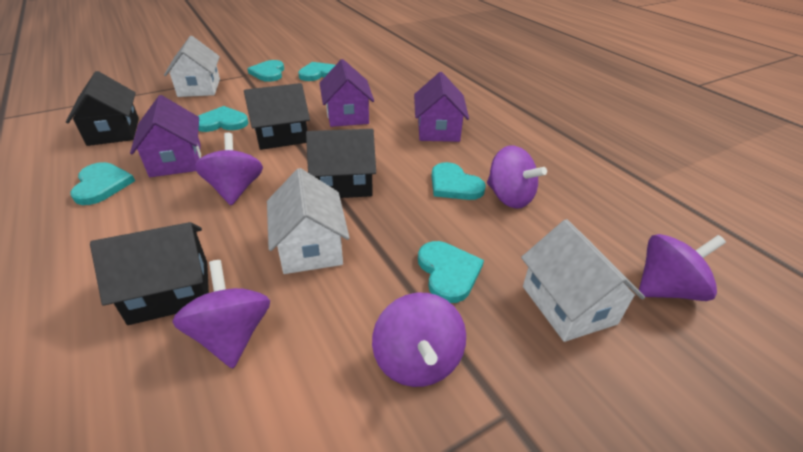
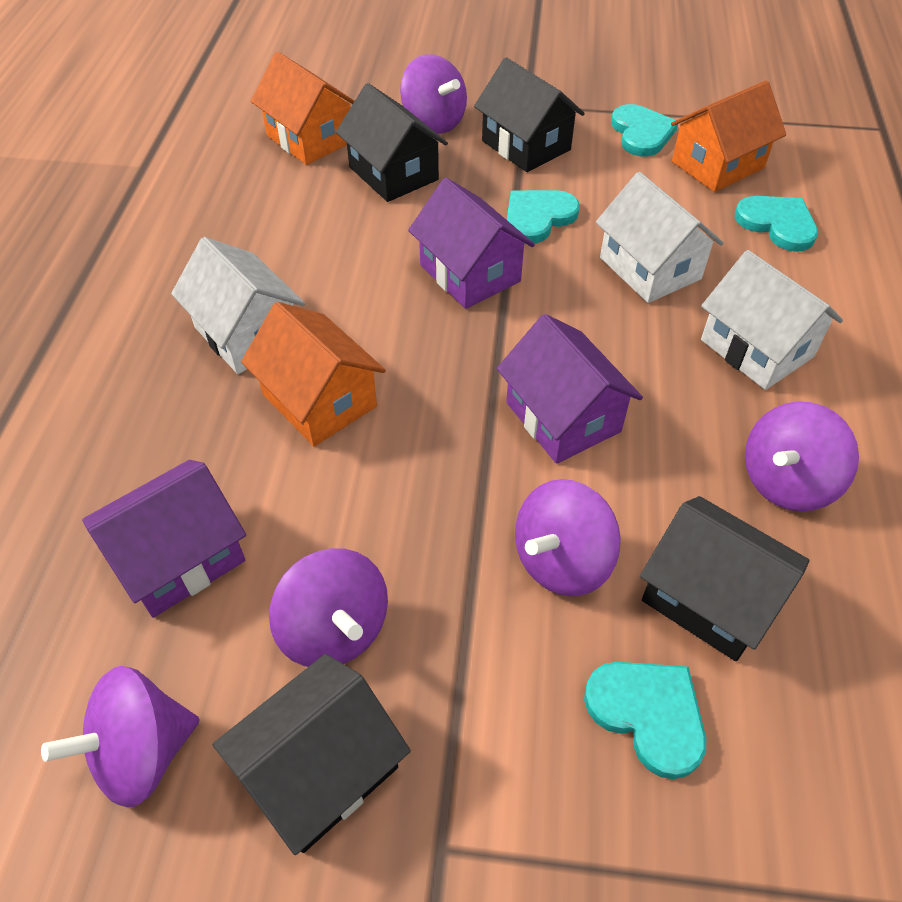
orange house: none = 0 -> [241,302,386,446] [251,52,354,165] [671,80,786,192] = 3
turquoise heart: [70,162,135,205] [198,106,249,132] [247,60,284,82] [298,62,335,81] [418,241,484,303] [431,162,486,200] = 6 -> [507,190,580,244] [584,662,706,779] [611,104,678,156] [735,196,818,252] = 4

